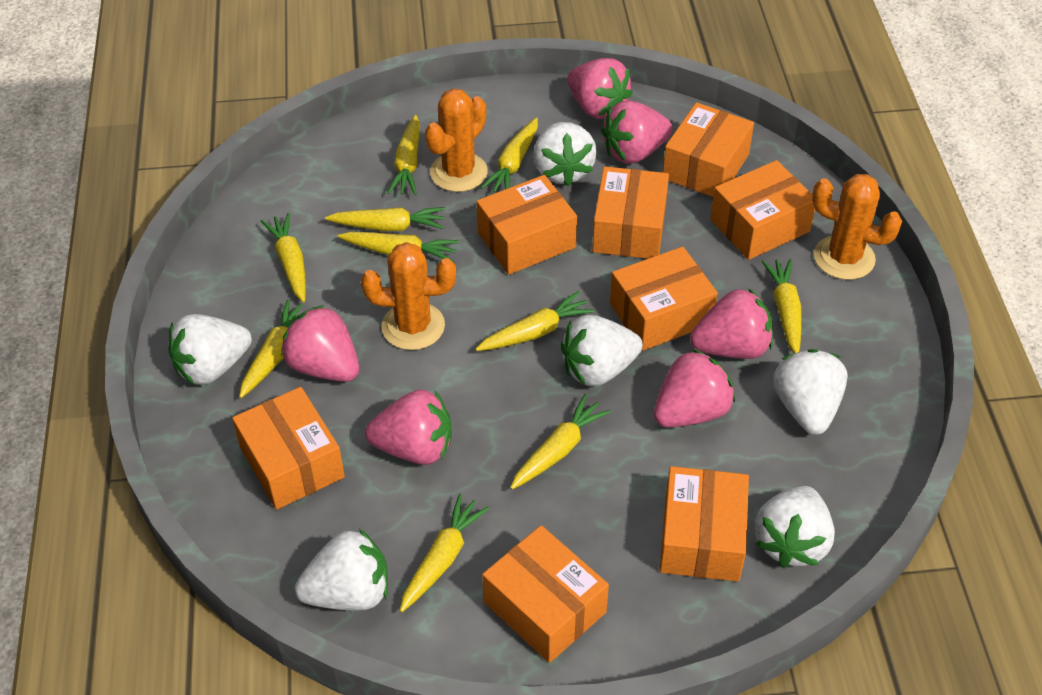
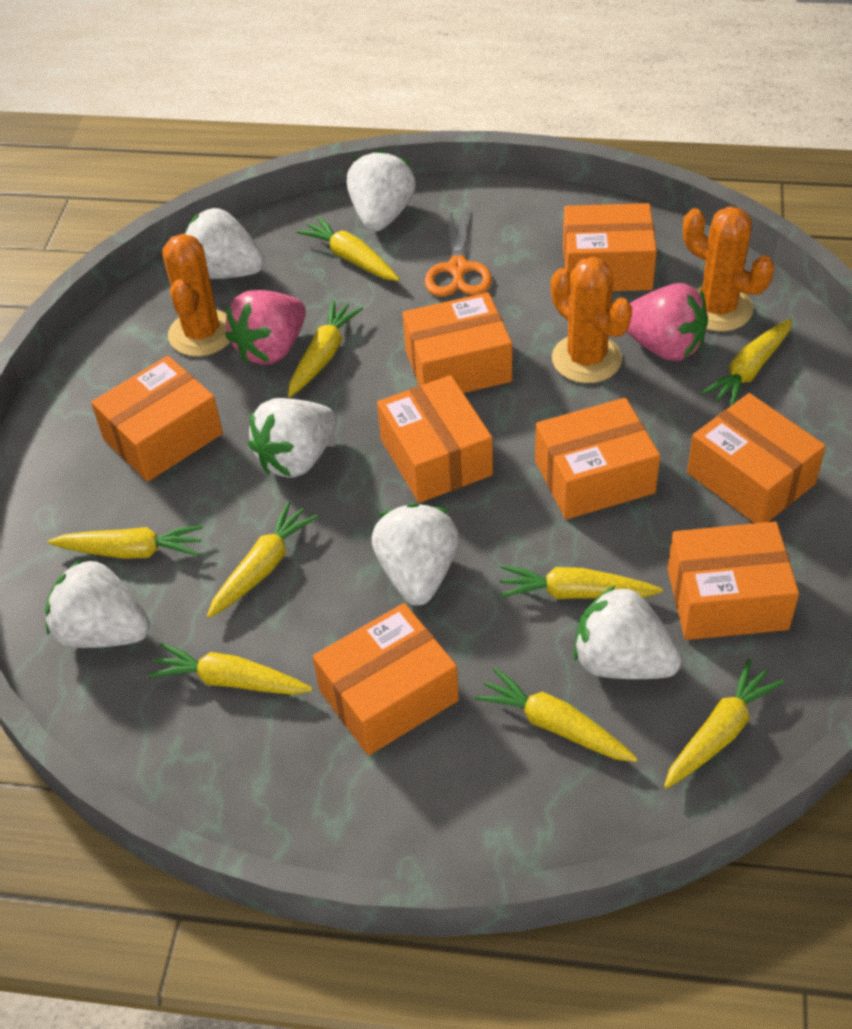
orange scissors: none = 0 -> [425,208,492,297] = 1
pink strawberry: [281,305,359,382] [365,389,452,465] [567,58,633,119] [601,100,673,164] [653,349,735,428] [690,288,773,359] = 6 -> [225,290,306,364] [626,283,708,361] = 2
yellow carrot: [239,299,315,398] [261,213,306,303] [325,207,445,231] [338,232,459,262] [388,115,420,195] [400,494,490,612] [475,291,594,351] [481,117,538,192] [510,394,611,489] [761,259,802,353] = 10 -> [48,525,203,559] [147,643,313,695] [207,501,318,618] [288,300,363,397] [297,216,400,281] [474,667,638,762] [499,565,663,599] [664,659,784,789] [701,319,792,406] = 9

